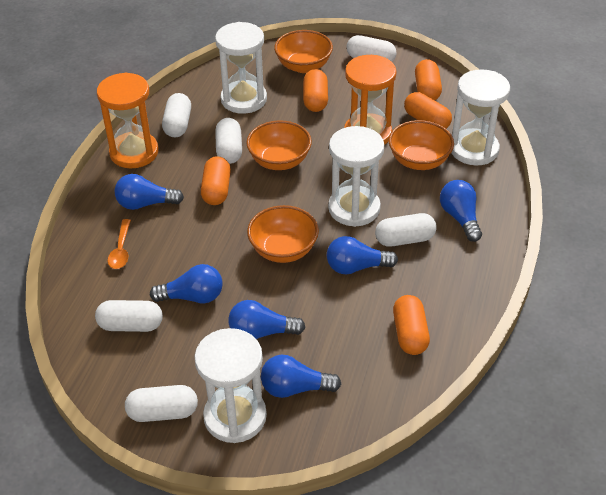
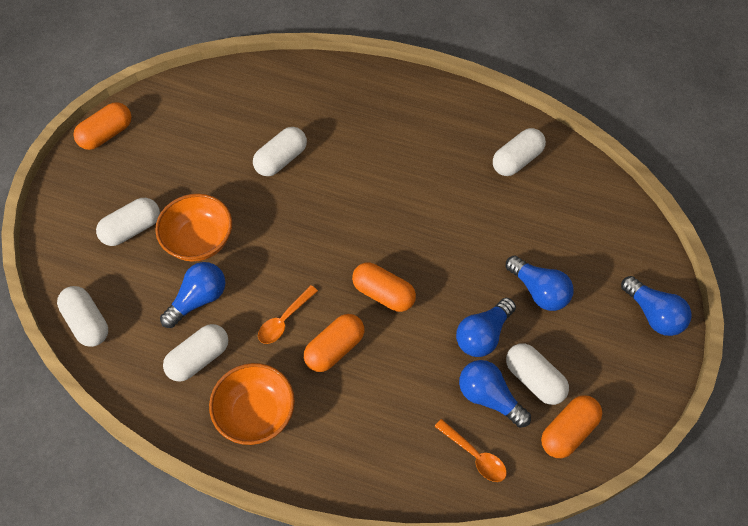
blue light bulb: [115,174,184,210] [150,264,223,303] [228,300,305,339] [261,355,341,398] [327,236,398,275] [440,180,482,242] = 6 -> [160,262,225,328] [456,298,516,357] [459,360,531,428] [506,255,573,311] [621,276,691,336] = 5
orange bowl: [246,121,312,170] [247,205,319,263] [274,30,333,73] [389,120,454,170] = 4 -> [155,193,232,261] [209,363,295,445] = 2
orange capsule: [201,156,231,205] [303,69,328,112] [393,295,430,355] [404,92,452,129] [415,59,442,100] = 5 -> [74,102,132,150] [304,314,364,372] [352,262,416,312] [541,395,602,458] = 4
orange hourglass: [97,72,159,168] [344,55,397,144] = 2 -> none = 0
orange spoon: [108,219,131,269] = 1 -> [258,285,318,344] [434,419,507,482] = 2
white hourglass: [194,328,267,443] [215,22,267,114] [328,126,385,227] [451,69,510,166] = 4 -> none = 0

